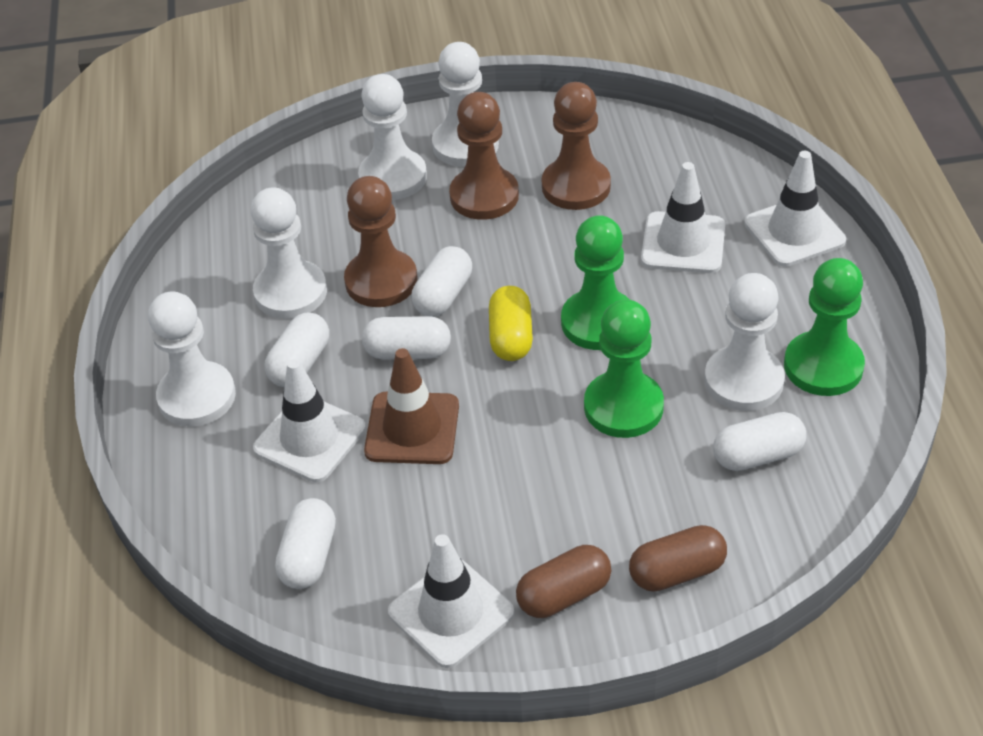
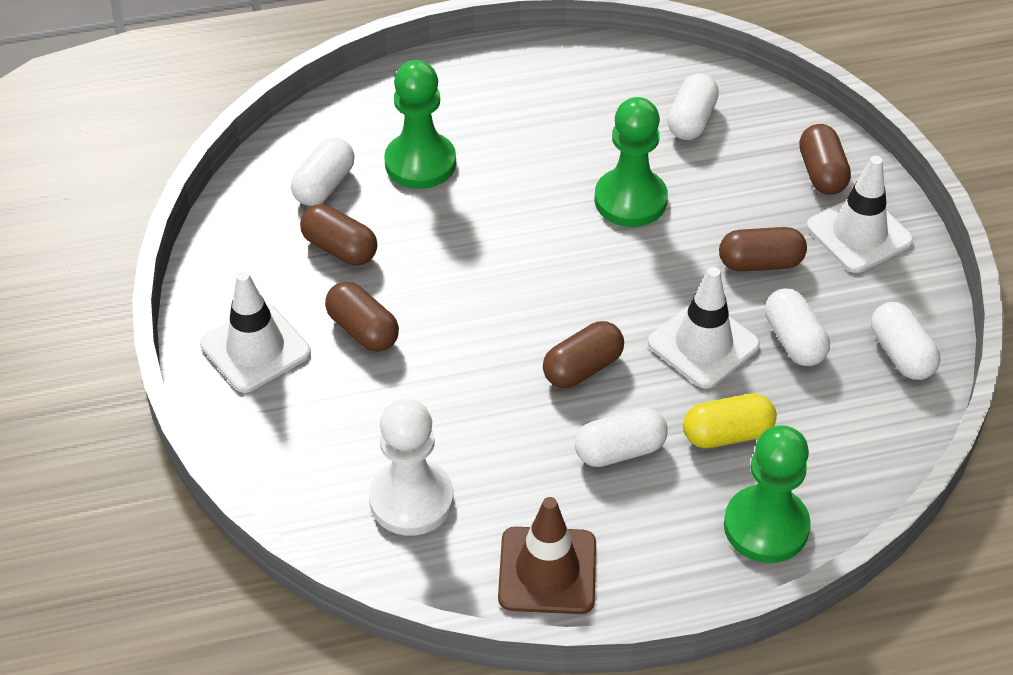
brown capsule: [516,545,611,618] [629,525,727,592] = 2 -> [300,204,377,265] [325,282,399,352] [543,321,624,388] [719,227,807,272] [799,124,851,195] = 5
brown pawn: [344,176,417,307] [449,92,519,220] [542,82,611,210] = 3 -> none = 0
white pawn: [148,291,236,427] [251,187,327,319] [358,74,427,200] [432,42,499,167] [704,273,785,411] = 5 -> [369,399,453,536] = 1
white traffic cone: [253,359,366,482] [388,534,514,668] [641,162,725,273] [744,151,846,267] = 4 -> [200,271,311,393] [648,267,760,389] [807,156,913,273] = 3

